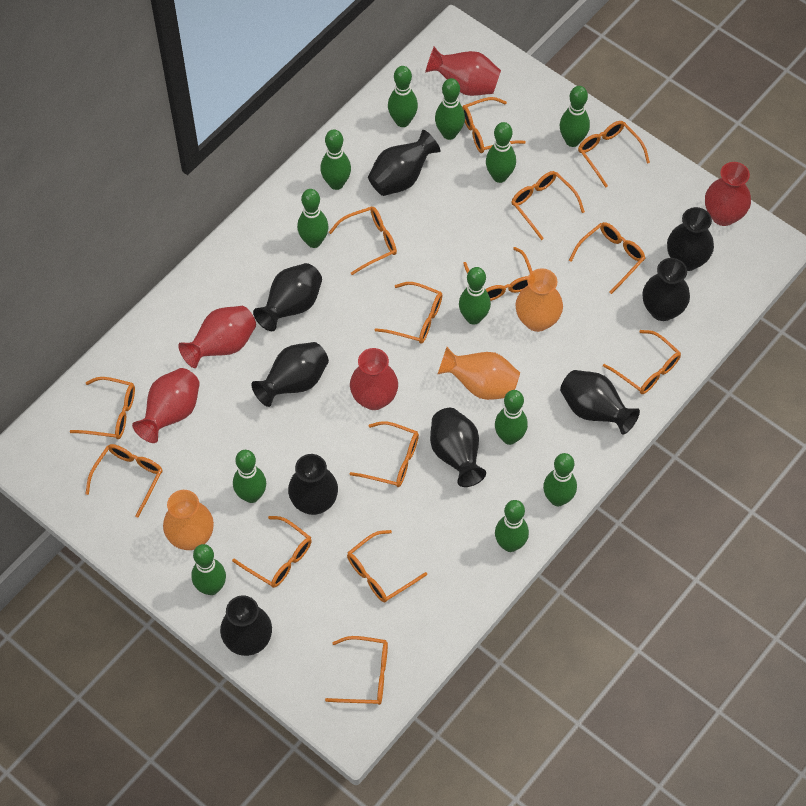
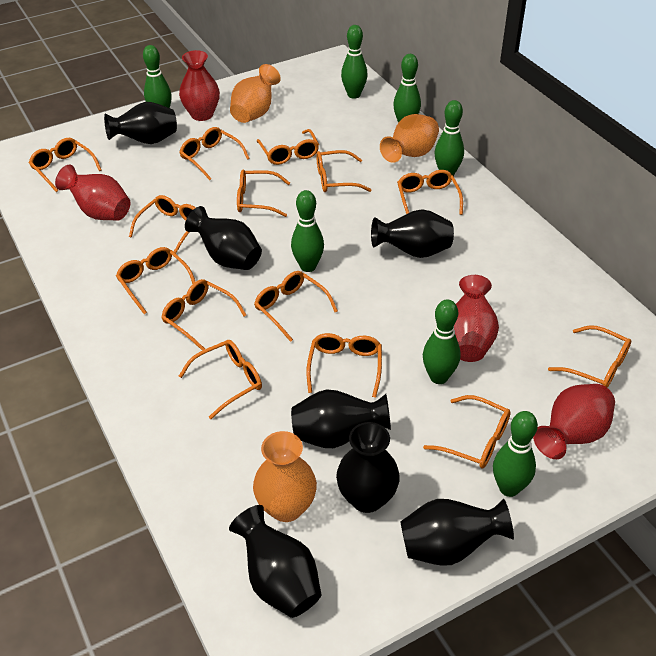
black vase: [220,596,272,656] [252,342,329,407] [253,263,322,331] [288,454,338,515] [368,130,440,196] [430,408,486,487] [560,370,640,435] [643,258,690,321] [667,207,714,271] = 9 -> [104,102,177,144] [185,206,262,270] [229,505,322,618] [291,389,391,448] [336,422,400,513] [371,209,454,258] [400,499,514,566] = 7
green bowling pin: [191,544,226,595] [233,450,266,503] [297,189,329,248] [320,129,351,190] [388,66,418,127] [435,78,465,140] [459,267,491,325] [486,122,516,183] [495,390,528,445] [495,500,529,552] [543,453,577,506] [560,86,590,147] = 12 -> [143,45,171,108] [291,190,324,272] [341,25,367,99] [393,54,421,123] [423,299,460,384] [435,100,464,176] [493,411,538,497] = 7
red vase: [132,368,200,443] [178,306,256,368] [350,348,398,410] [425,47,501,96] [705,162,751,226] = 5 -> [55,165,131,221] [179,50,220,121] [454,275,499,362] [533,384,615,459] = 4

